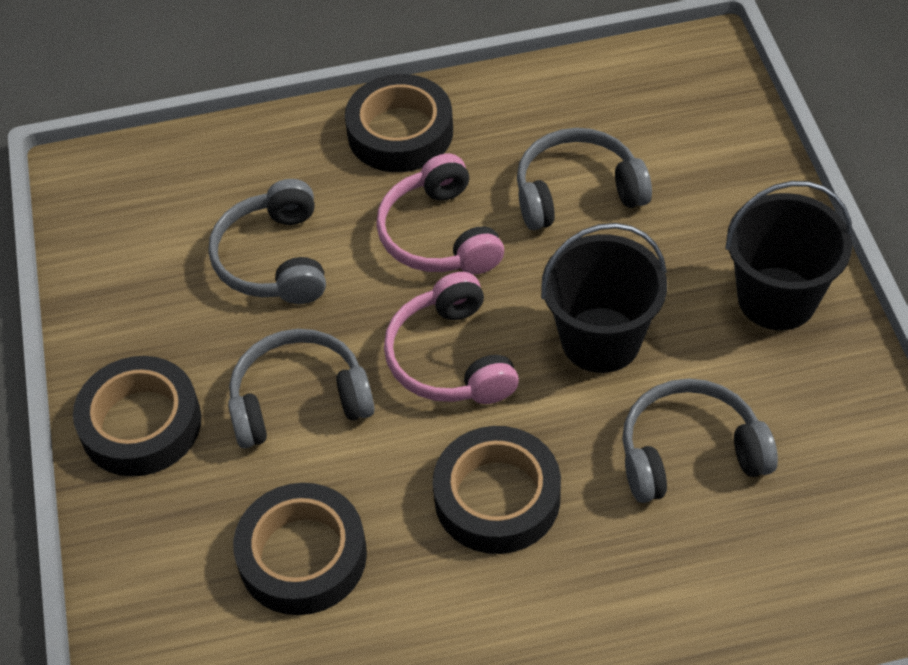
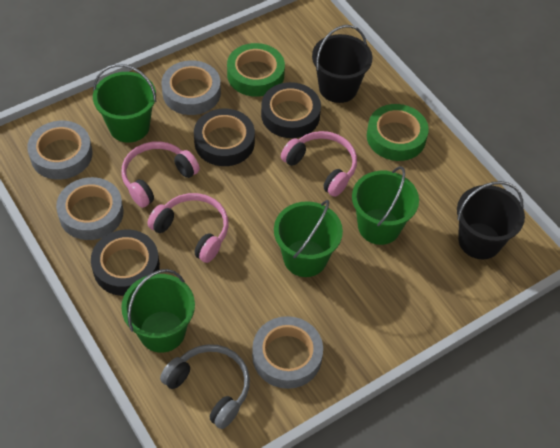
black tape: [73,356,201,477] [233,483,367,615] [345,74,453,172] [433,426,561,554] = 4 -> [91,230,160,296] [194,109,255,166] [261,82,321,138] = 3
green bucket: none = 0 -> [93,64,156,143] [121,269,195,353] [274,200,343,277] [352,166,419,245] = 4
green tape: none = 0 -> [227,43,285,97] [367,104,429,161] = 2
grey headphones: [209,179,326,304] [228,329,375,448] [517,128,652,230] [622,378,778,503] = 4 -> [160,344,250,429] = 1
grey tape: none = 0 -> [27,121,93,180] [56,177,124,240] [161,60,221,115] [252,316,323,389] = 4
pink headphones: [376,154,504,274] [384,272,519,404] = 2 -> [121,141,200,208] [147,193,229,263] [281,131,357,197] = 3

